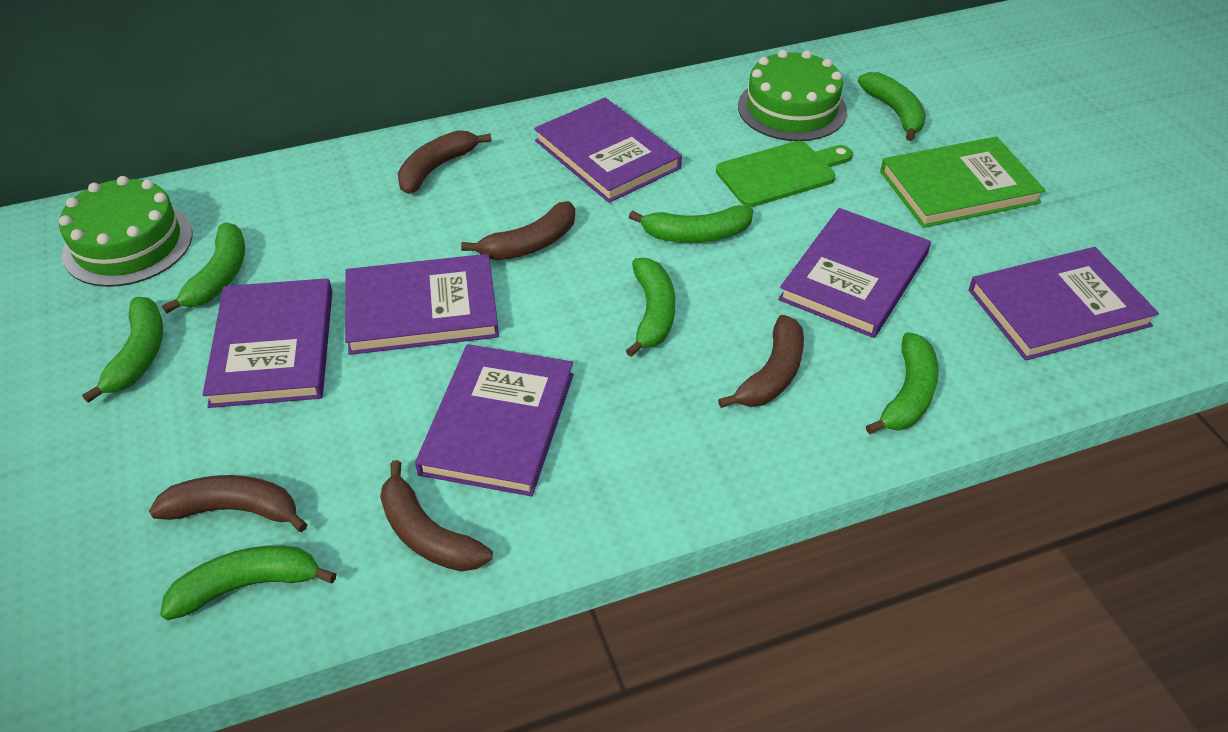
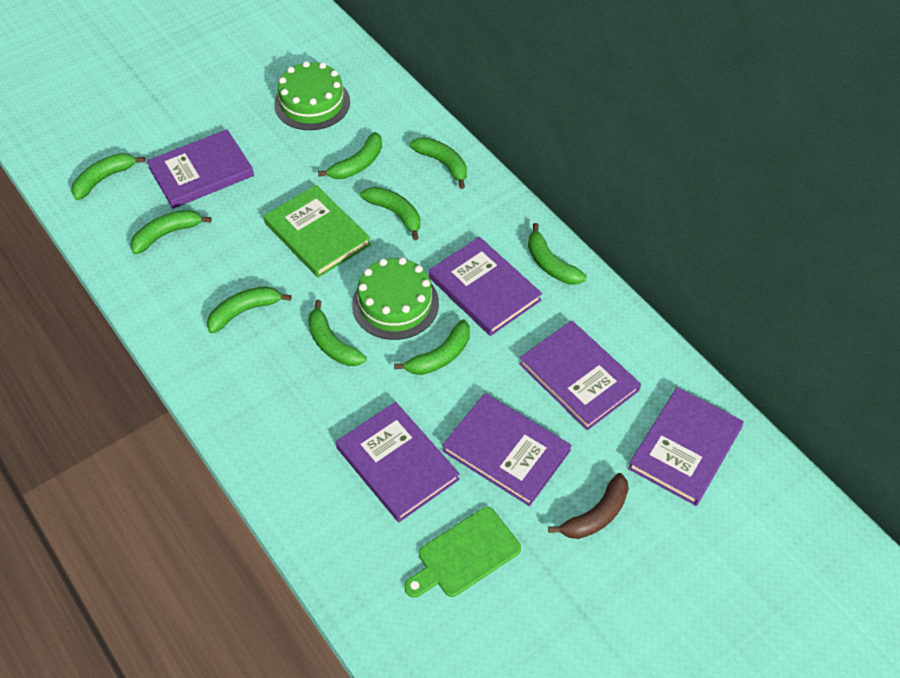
brown banana: [149,475,308,532] [380,460,493,571] [398,130,492,194] [461,201,575,260] [718,315,804,408] = 5 -> [548,473,629,539] = 1
green banana: [82,297,163,403] [160,545,336,620] [162,223,245,313] [626,257,675,357] [629,205,753,243] [858,72,926,141] [866,332,939,434] = 7 -> [71,153,145,200] [131,210,212,254] [207,286,291,333] [308,300,367,366] [318,132,382,179] [360,187,420,240] [394,320,470,375] [410,137,467,189] [528,223,587,284] = 9

